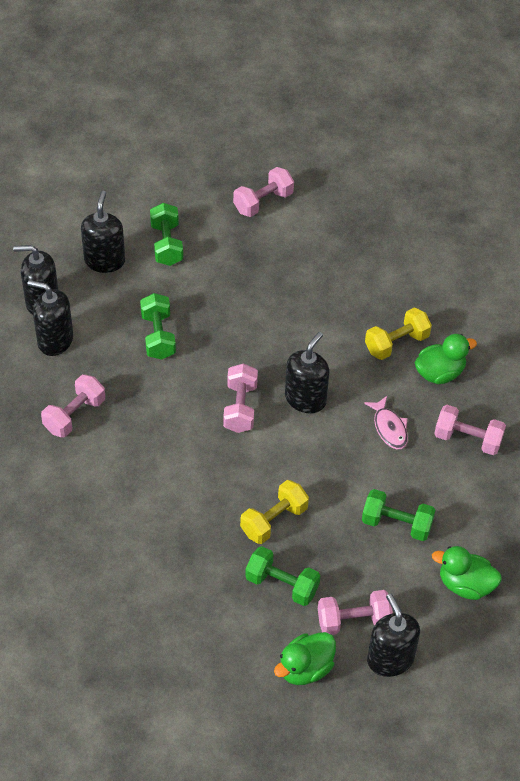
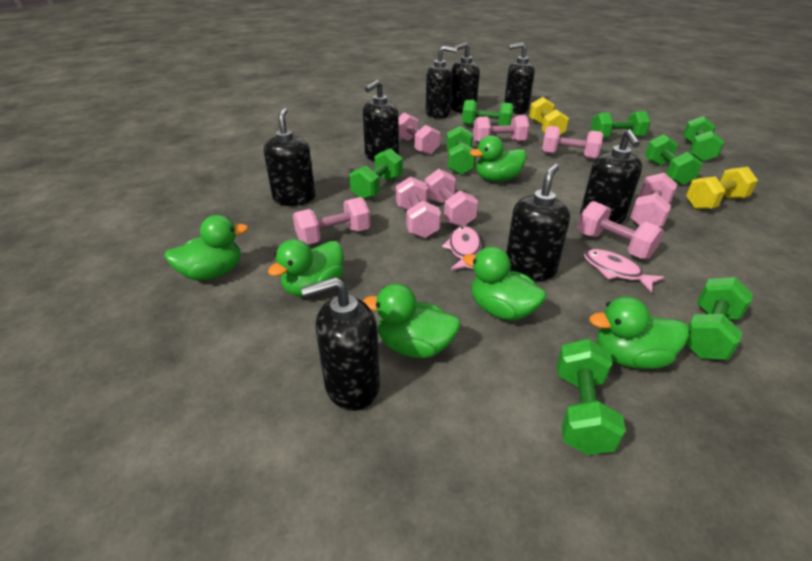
black soap dispenser: [13,245,58,315] [27,280,73,356] [81,191,125,273] [285,332,330,414] [367,594,420,677] = 5 -> [264,108,315,206] [301,277,380,411] [363,80,399,162] [426,46,457,119] [451,43,480,113] [504,43,534,114] [506,164,570,281] [580,129,642,224] = 8
green duck: [274,632,336,685] [415,334,477,384] [432,546,502,600] = 3 -> [164,215,248,280] [268,239,343,297] [363,284,461,358] [463,247,547,321] [470,135,527,182] [589,296,689,369] = 6
green dumbbell: [140,293,176,360] [150,203,183,266] [245,546,320,606] [362,489,435,541] = 4 -> [349,148,403,199] [446,126,476,175] [462,100,513,126] [557,339,626,455] [591,111,651,138] [645,134,702,185] [683,116,724,162] [686,277,753,359] = 8
pink dumbbell: [41,375,105,437] [223,363,258,433] [233,167,294,217] [318,590,393,635] [434,405,506,455] = 5 -> [293,197,371,245] [396,176,441,238] [399,112,440,155] [425,169,478,226] [473,115,530,143] [542,126,603,159] [578,201,664,259] [630,173,677,227] = 8
pink fish: [364,396,408,449] = 1 -> [442,226,481,270] [584,249,664,293] = 2

